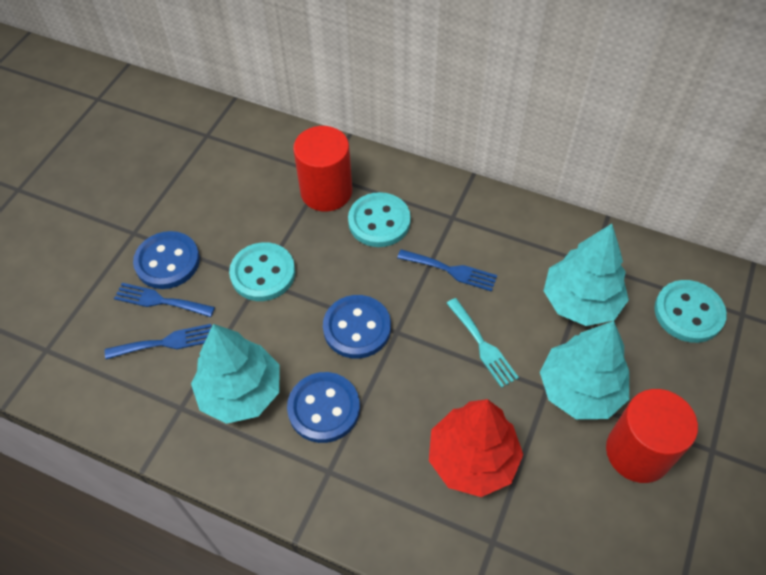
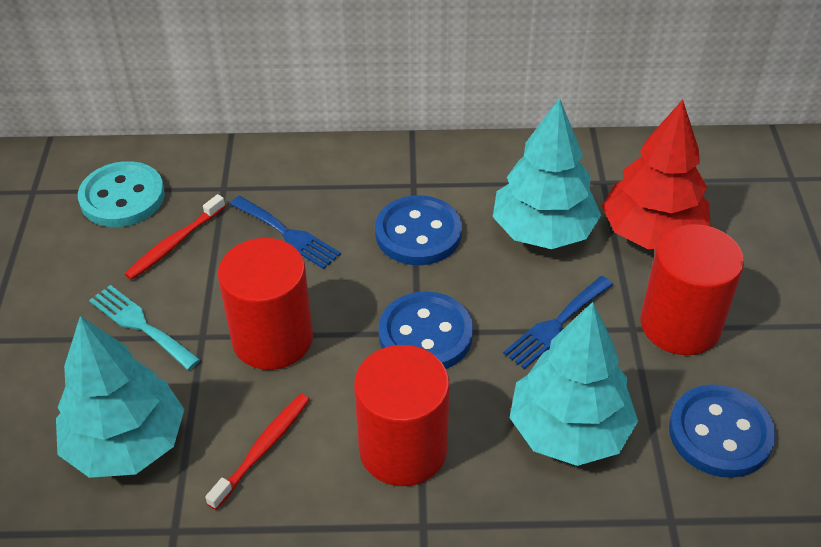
blue fork: [105,324,212,359] [114,283,215,317] [397,249,497,292] = 3 -> [230,196,341,269] [503,276,613,369] = 2
red cylinder: [293,126,352,212] [606,389,698,483] = 2 -> [218,238,313,370] [354,345,450,486] [641,224,744,355] = 3
red toothbrush: none = 0 -> [125,194,226,280] [205,394,310,510] = 2
turquoise button: [229,242,295,301] [348,192,411,247] [654,280,727,343] = 3 -> [78,161,165,227] = 1

